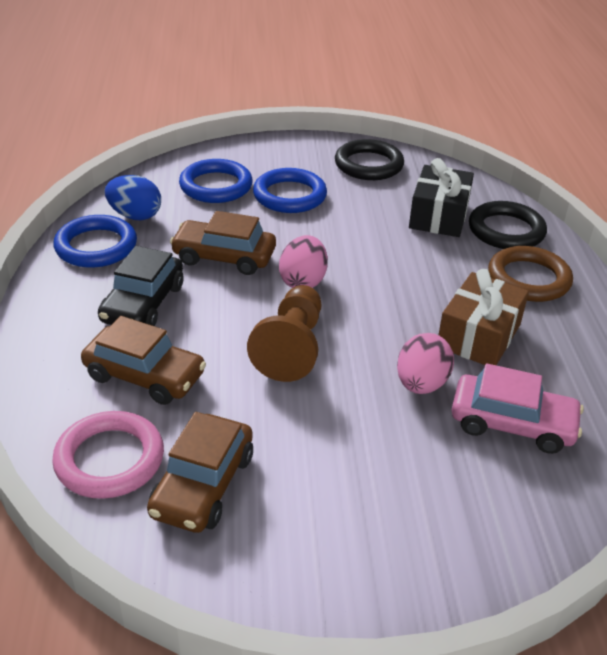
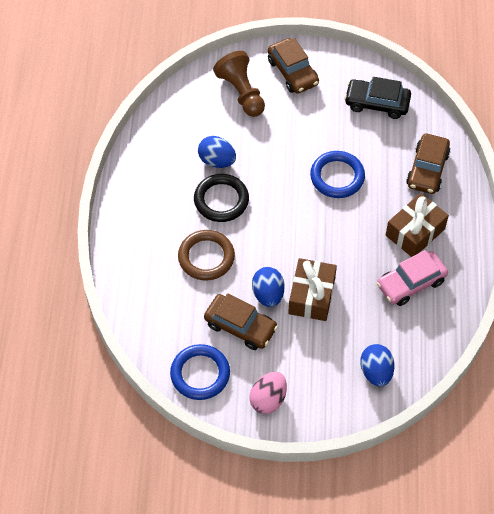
black gift: [409,158,474,237] = 1 -> none = 0
black ring: [335,139,404,180] [469,201,547,249] = 2 -> [194,174,249,222] = 1
blue egg: [105,175,161,220] = 1 -> [198,136,236,168] [252,267,284,307] [360,344,395,387] = 3
blue ring: [54,215,137,268] [179,159,253,203] [253,168,327,213] = 3 -> [170,344,230,400] [310,151,365,198] = 2
brown gift: [439,269,529,365] = 1 -> [288,258,337,321] [386,193,449,257] = 2
pink egg: [279,235,328,288] [397,333,454,394] = 2 -> [249,372,287,414] = 1
pink ring: [52,411,164,499] = 1 -> none = 0

